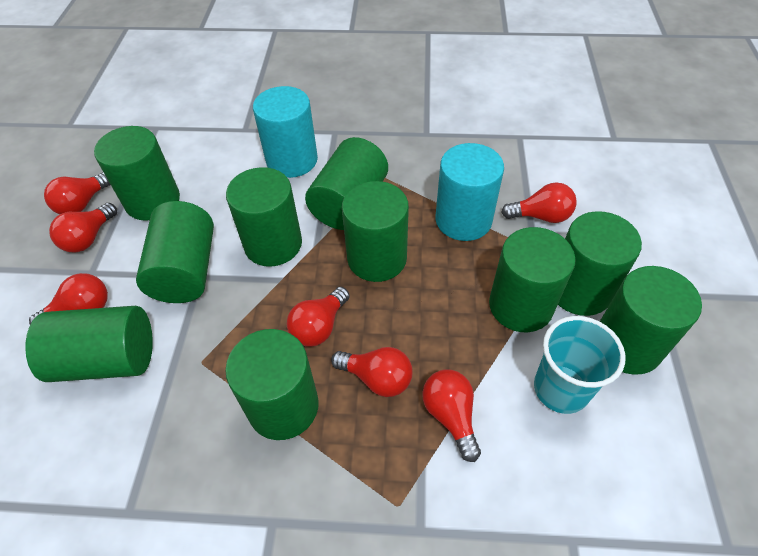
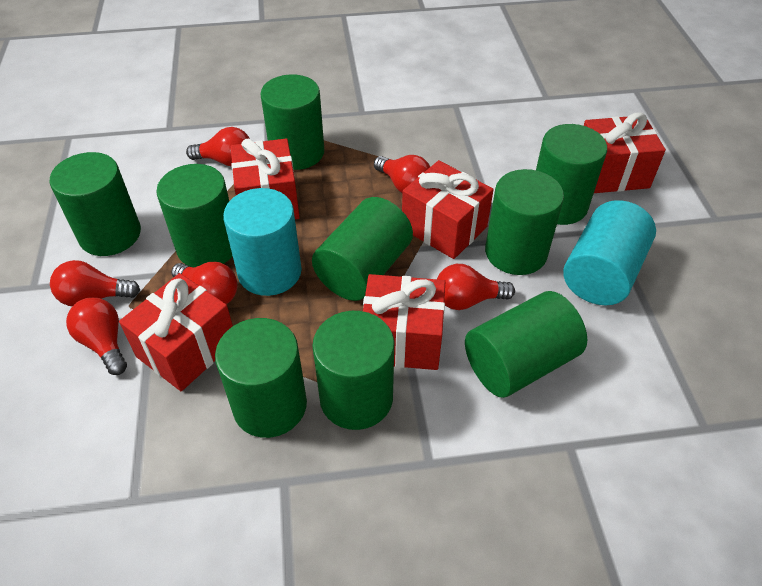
green cylinder: [25,306,153,382] [94,126,180,221] [136,201,214,303] [225,329,319,440] [226,167,302,267] [305,137,388,230] [342,181,409,282] [489,227,576,332] [558,211,642,316] [600,266,702,375] = 10 -> [50,152,141,256] [156,164,233,267] [215,318,307,438] [260,75,324,170] [312,197,413,301] [312,311,394,430] [465,291,587,398] [485,169,564,275] [536,124,607,225] = 9
red gift: none = 0 -> [119,273,233,391] [231,138,300,219] [363,274,445,370] [402,160,494,259] [584,112,666,193] = 5
red light bulb: [29,273,108,324] [44,172,110,214] [49,203,117,253] [287,287,350,347] [331,347,412,397] [422,369,481,462] [501,182,577,223] = 7 -> [50,260,140,306] [66,298,127,375] [171,262,238,304] [186,127,250,166] [374,155,430,193] [437,264,515,310] = 6
turquoise cup: [534,316,625,414] = 1 -> none = 0

